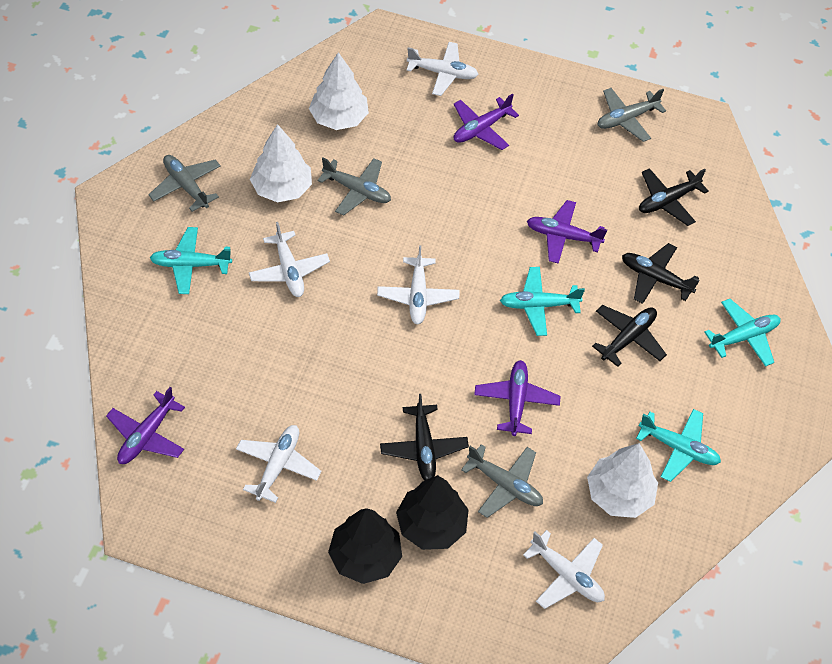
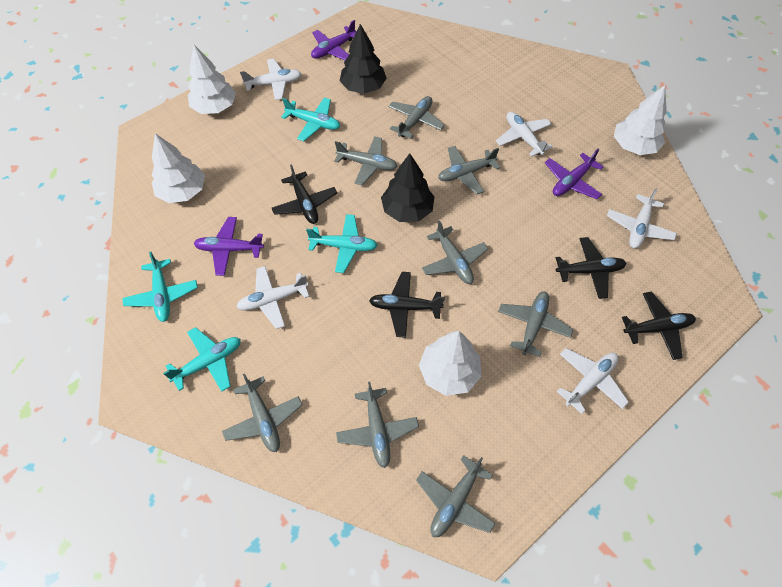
grey plane: [148,155,221,212] [318,158,391,216] [461,444,543,518] [598,88,666,142] = 4 -> [222,374,302,452] [334,136,398,185] [336,382,419,468] [389,96,445,139] [416,455,496,537] [422,220,488,284] [438,146,500,194] [498,291,573,357] = 8
purple plane: [106,387,185,464] [453,93,519,150] [474,360,561,436] [527,200,607,264] = 4 -> [193,217,264,276] [311,20,356,60] [545,149,603,199] = 3
white tree: [250,124,312,202] [309,52,369,130] [587,443,658,518] = 3 -> [152,133,205,203] [188,45,236,114] [419,331,482,396] [614,85,667,155] = 4

